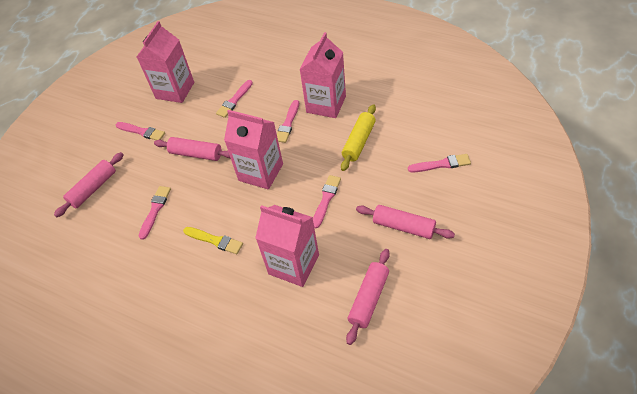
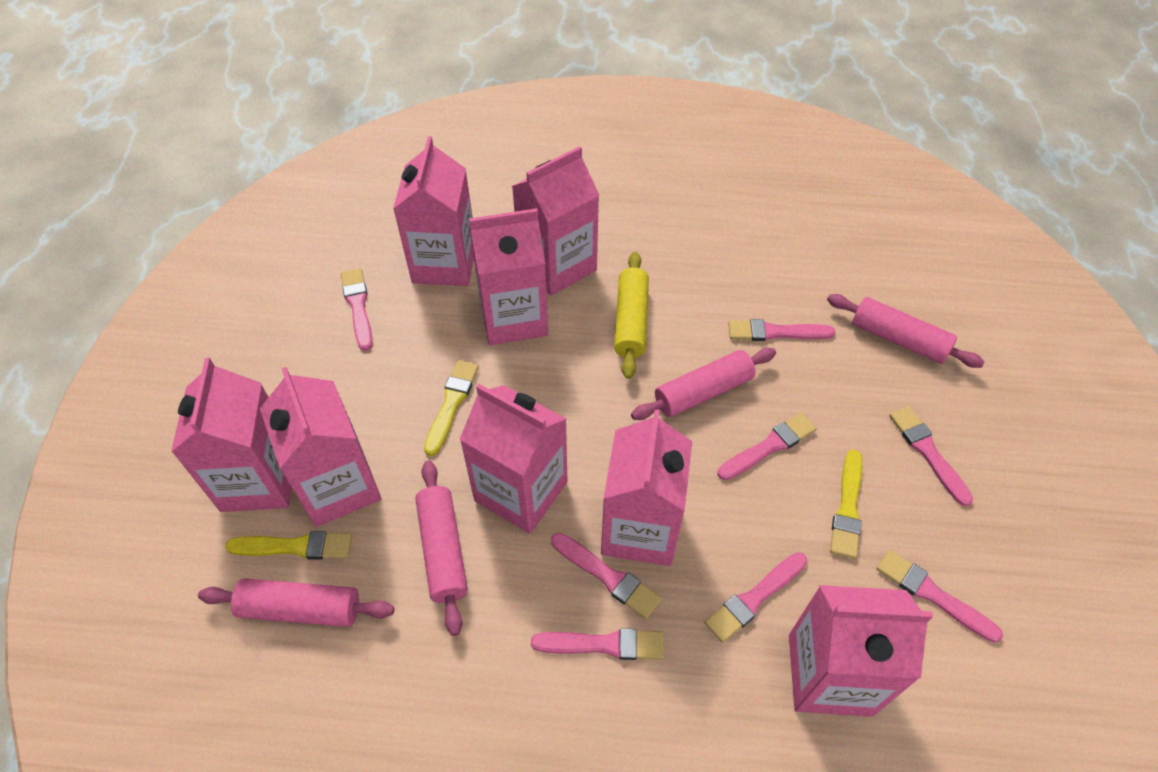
pink brush: [116,122,165,140] [139,186,171,240] [216,80,253,118] [277,100,299,143] [313,175,341,228] [408,154,471,172] = 6 -> [341,268,373,351] [531,628,664,660] [551,532,662,619] [705,552,807,643] [718,412,817,480] [728,319,835,341] [877,550,1003,643] [889,406,973,507] = 8
pink carton: [137,21,194,103] [224,110,283,190] [255,205,319,287] [299,32,346,118] = 4 -> [171,358,292,512] [260,367,381,527] [393,136,474,286] [459,384,567,534] [469,208,548,346] [512,146,599,296] [601,410,692,566] [789,585,933,717] = 8
yellow brush: [183,227,243,254] = 1 -> [225,531,352,559] [424,360,479,456] [830,450,862,559] = 3

